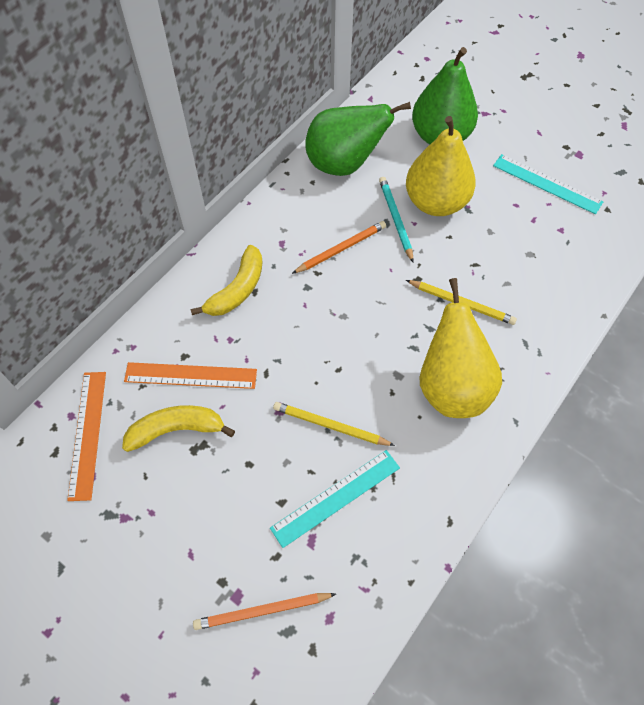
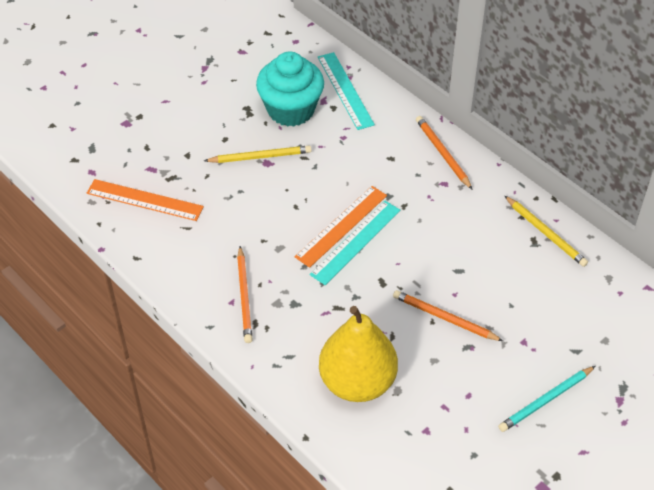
green pear: [305,102,411,176] [412,47,478,144] = 2 -> none = 0
orange pencil: [193,593,336,630] [292,221,386,274] = 2 -> [237,246,253,343] [393,290,503,341] [416,116,473,190] = 3
turquoise cupcake: none = 0 -> [256,51,324,127] = 1
yellow banana: [122,405,235,452] [191,245,263,316] = 2 -> none = 0
yellow pear: [406,116,476,216] [420,278,502,418] = 2 -> [319,306,398,402] = 1

